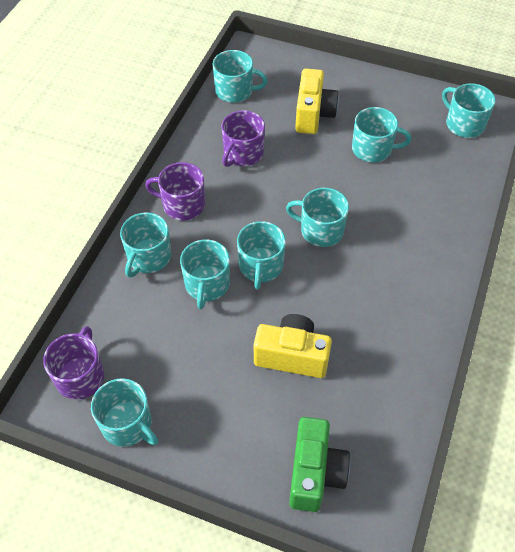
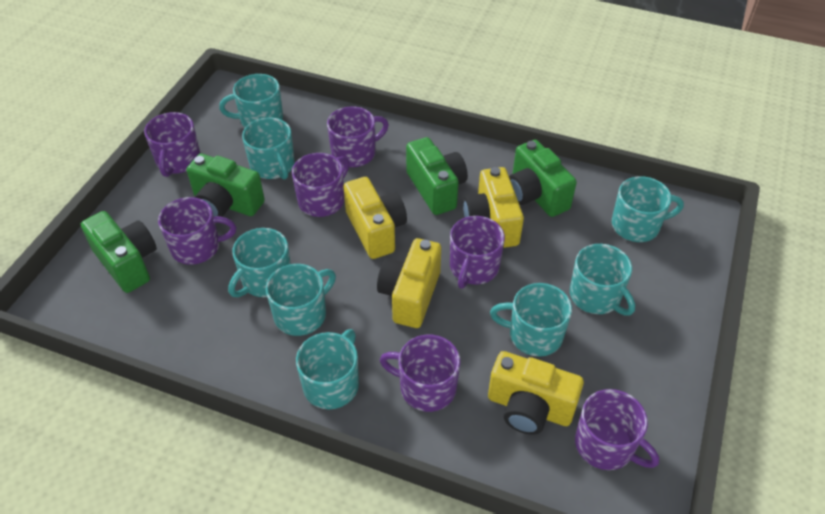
green camera: [289,417,350,512] = 1 -> [81,211,157,293] [187,154,265,217] [406,137,468,215] [509,140,577,217] = 4
purple mug: [43,326,104,400] [145,162,205,221] [222,111,265,167] = 3 -> [144,112,200,177] [158,197,236,265] [292,153,349,217] [327,106,389,167] [380,335,460,412] [450,216,505,289] [575,389,659,470] = 7
yellow camera: [254,314,332,378] [295,69,339,134] = 2 -> [343,177,407,259] [377,238,441,328] [463,167,524,248] [488,351,584,435] = 4

